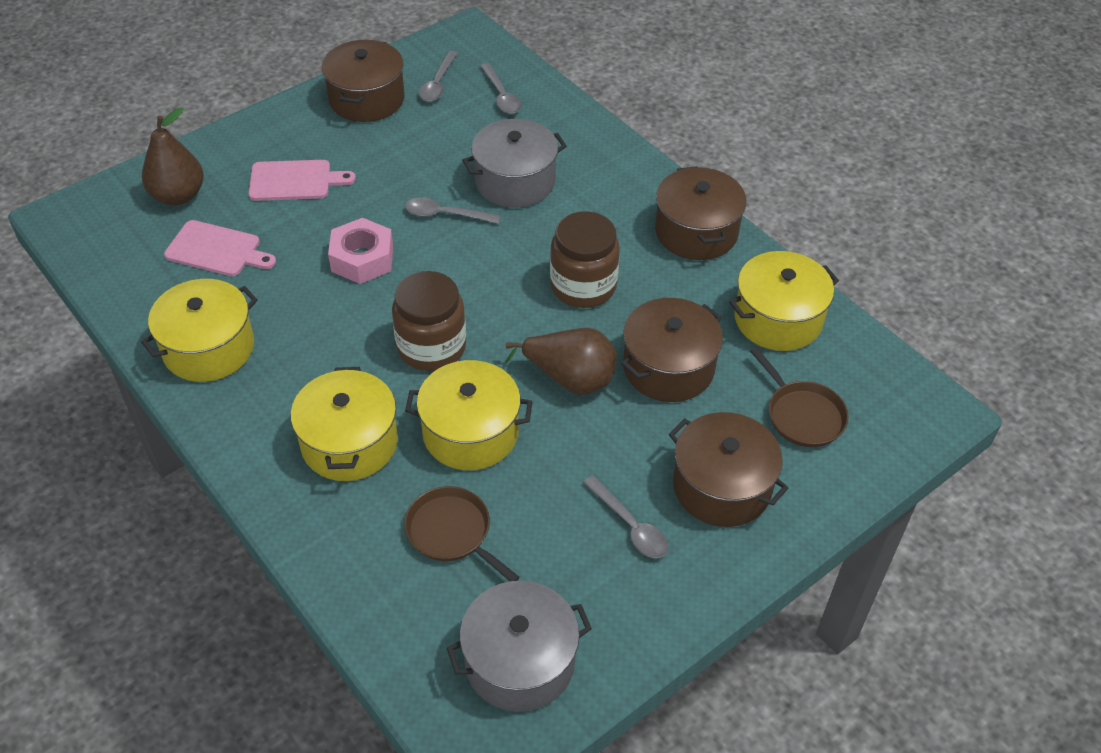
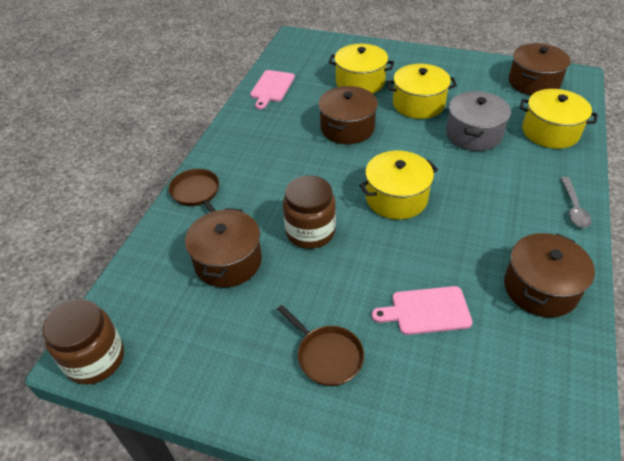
brown pear: [142,108,204,205] [505,328,617,395] = 2 -> none = 0
grey pot: [447,581,592,712] [462,119,567,208] = 2 -> [446,91,511,151] = 1
grey spoon: [405,197,501,224] [419,51,458,102] [480,63,521,114] [583,475,669,558] = 4 -> [561,177,591,228] = 1
pink nut: [328,218,393,284] = 1 -> none = 0

